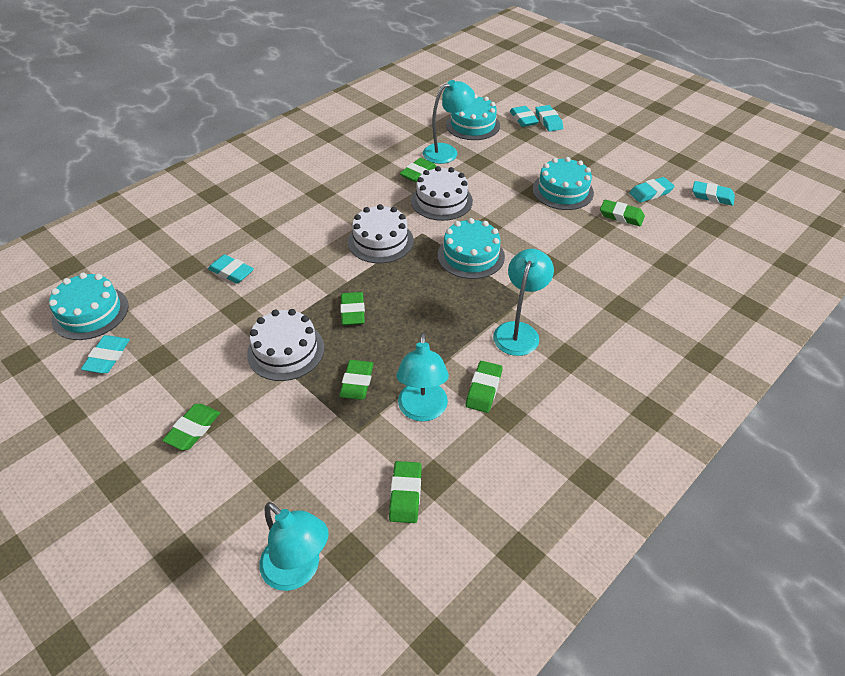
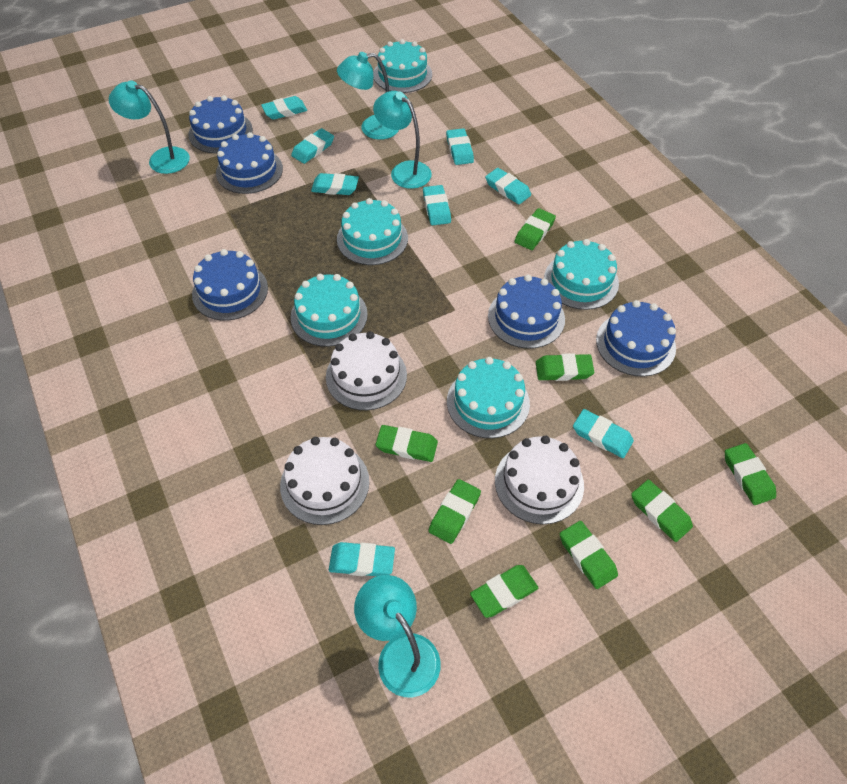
blue cake: none = 0 -> [188,95,253,153] [192,249,268,320] [216,132,283,194] [488,275,565,349] [596,300,676,377] = 5
green eraser: [162,404,220,450] [339,360,374,400] [340,292,365,325] [389,461,422,523] [399,158,437,182] [466,361,502,413] [600,199,645,226] = 7 -> [376,425,438,462] [429,479,481,544] [470,565,538,618] [514,208,556,250] [536,353,594,381] [560,521,618,589] [631,480,693,542] [725,443,776,505] = 8
turquoise cake: [49,273,129,340] [438,218,505,279] [446,94,500,140] [532,157,594,210] = 4 -> [291,274,368,347] [337,198,408,265] [373,39,432,93] [447,357,530,438] [544,239,619,310] = 5
turquoise eraser: [81,335,130,373] [208,254,254,284] [510,106,539,127] [535,105,563,132] [629,177,675,203] [692,181,735,206] = 6 -> [261,96,307,120] [291,128,334,164] [311,173,359,195] [329,542,395,576] [423,185,451,225] [446,128,474,165] [485,168,531,204] [573,409,634,458] = 8

